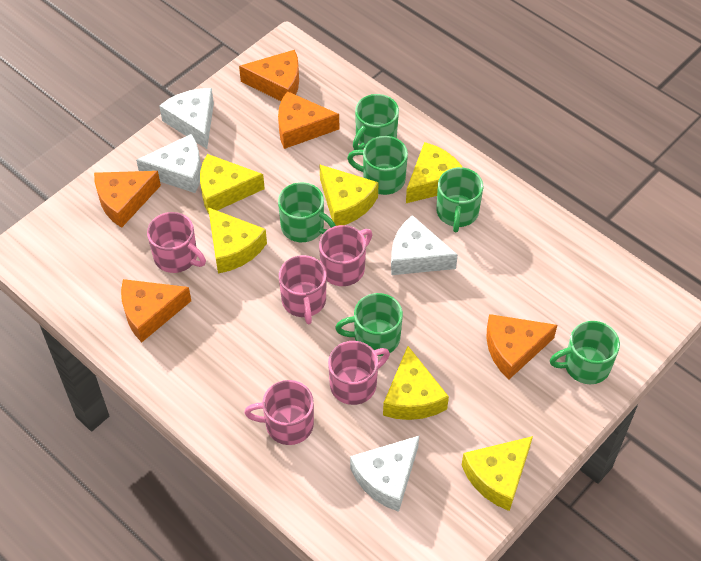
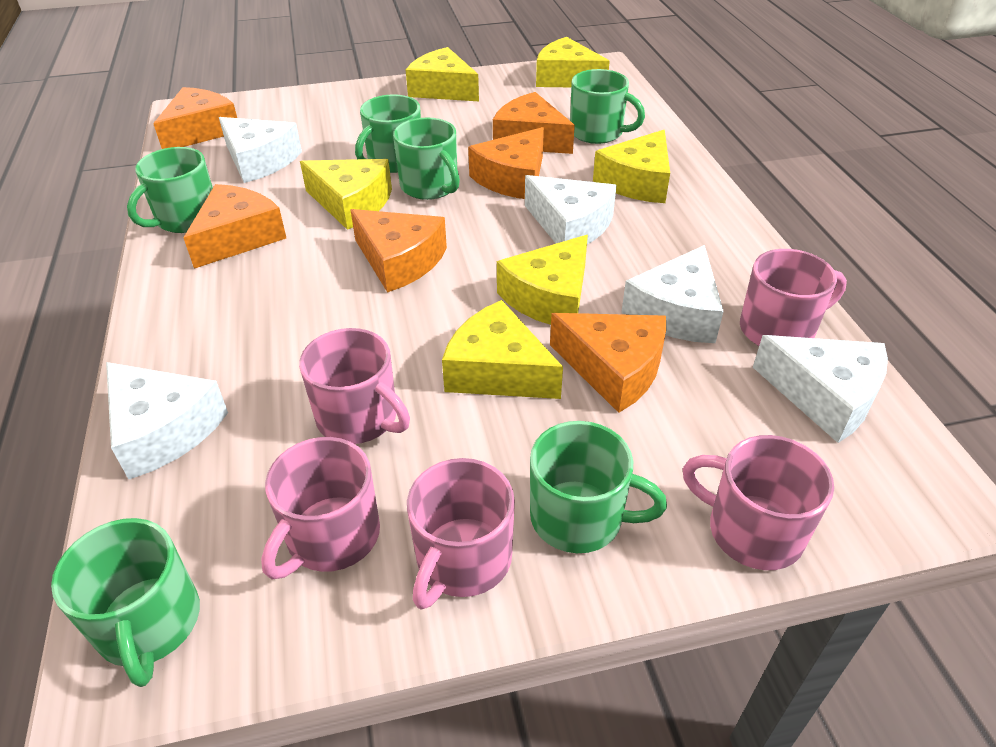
orange cheese: [94,171,161,228] [121,279,191,342] [239,50,299,101] [278,91,339,149] [486,314,557,379] = 5 -> [153,87,237,149] [183,184,286,269] [350,209,447,293] [468,127,544,199] [493,92,575,154] [550,313,666,413] = 6
white cheese: [136,134,201,193] [159,88,214,149] [350,436,419,512] [391,215,458,275] = 4 -> [106,362,228,479] [219,117,302,183] [525,175,617,244] [621,245,724,343] [753,335,888,443] = 5

